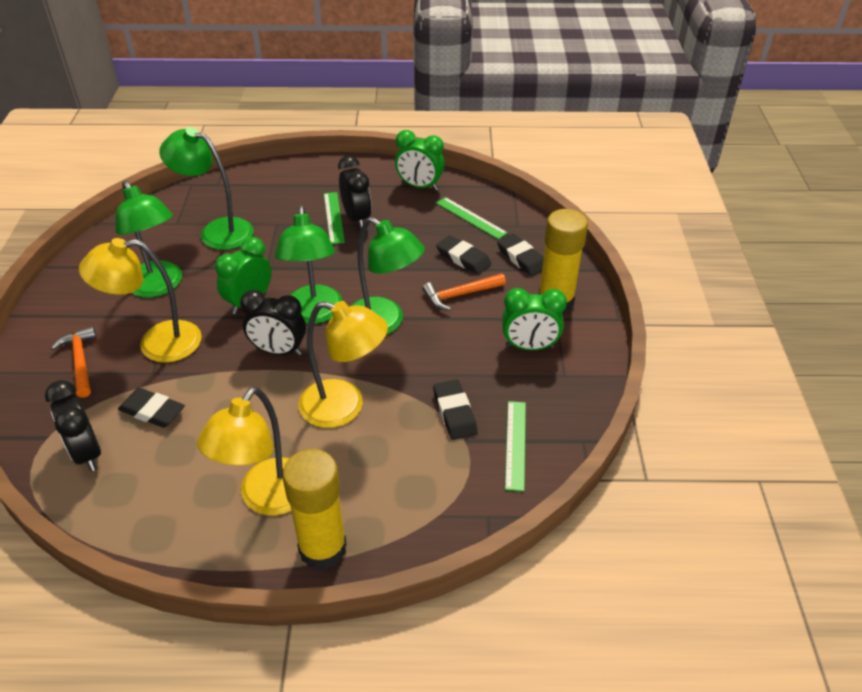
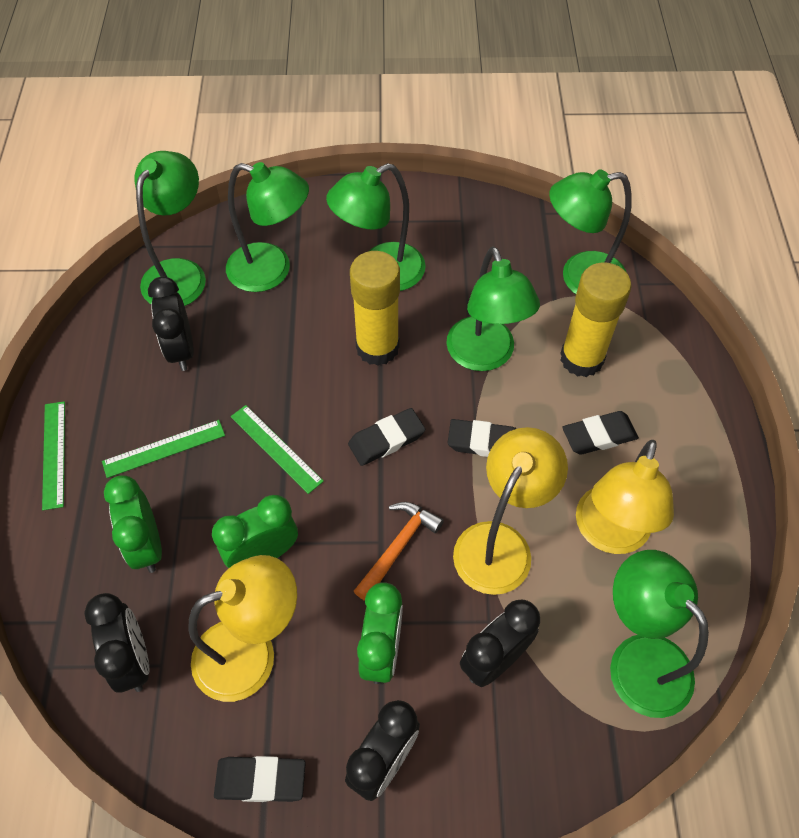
black clock: [45,380,101,471] [240,290,306,356] [338,156,372,229] = 3 -> [84,593,149,693] [148,276,194,371] [345,700,420,801] [460,600,540,687] = 4
green lamp: [115,180,182,298] [159,127,254,250] [275,206,343,324] [351,217,425,335] = 4 -> [134,151,206,306] [226,162,309,292] [326,163,426,291] [446,247,540,371] [549,169,632,294] [610,550,709,718] = 6
orange hammer: [51,326,97,398] [422,274,506,311] = 2 -> [354,502,444,601] = 1

